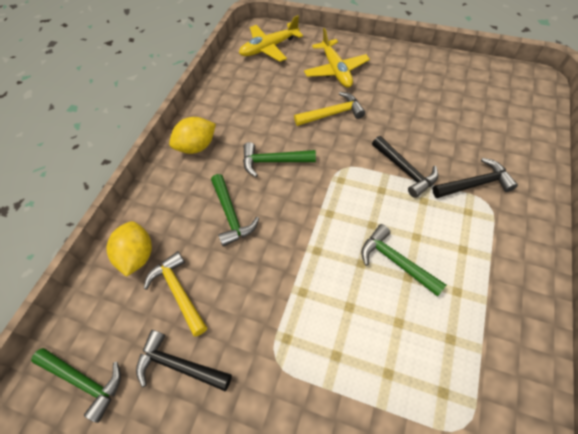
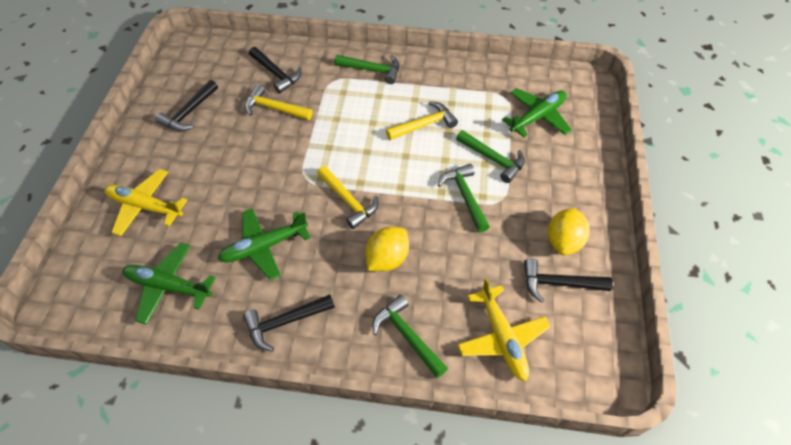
black hammer: [136,330,232,391] [372,136,438,198] [433,158,518,198] = 3 -> [156,80,218,131] [243,294,335,352] [249,47,301,93] [524,258,613,303] = 4
green plane: none = 0 -> [122,243,216,324] [218,208,310,280] [502,88,572,137] = 3
yellow hammer: [144,251,207,337] [294,92,365,126] = 2 -> [245,85,312,120] [317,166,378,229] [386,101,458,140] = 3

